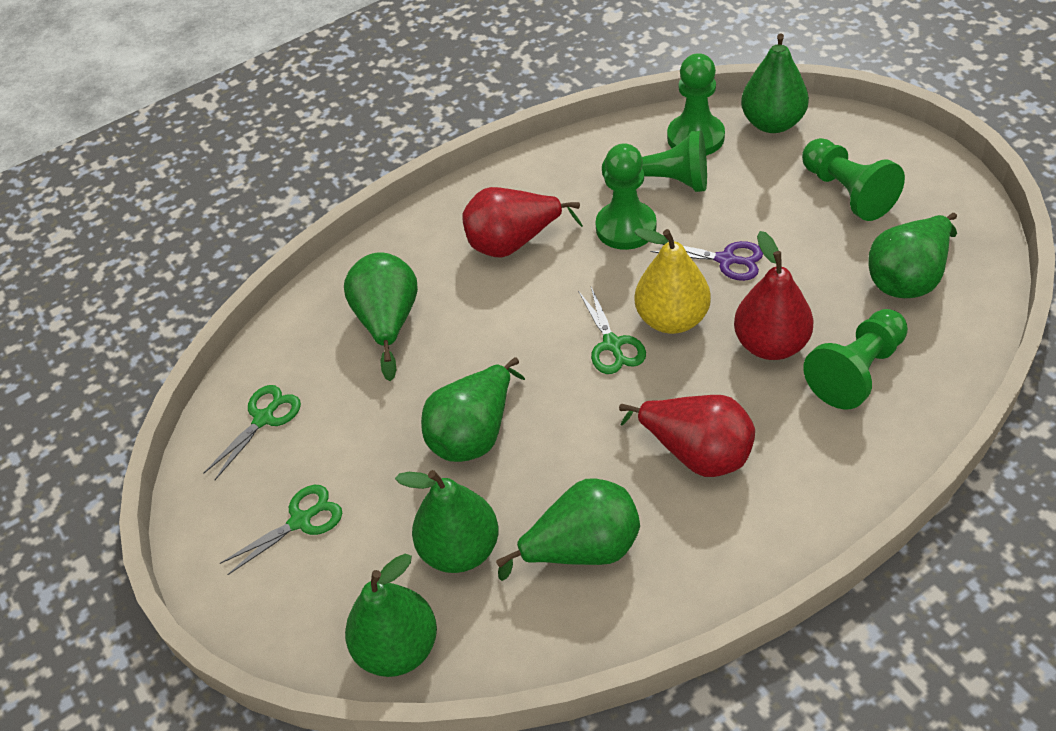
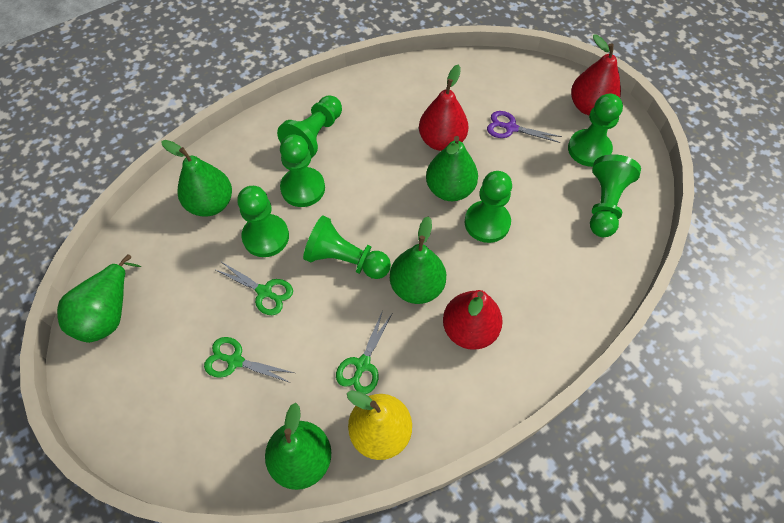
green pawn: [595,143,657,250] [602,130,707,192] [667,53,725,156] [802,138,905,221] [803,309,908,410] = 5 -> [237,186,289,257] [277,95,342,158] [280,134,325,207] [303,215,391,279] [465,171,512,243] [568,94,623,167] [590,154,641,237] = 7
green pear: [344,252,418,381] [345,553,437,677] [395,470,499,573] [421,357,525,462] [496,478,640,581] [741,34,809,133] [868,213,957,298] = 7 -> [57,254,141,343] [161,140,232,217] [265,403,331,490] [390,216,446,304] [426,136,478,201] = 5

